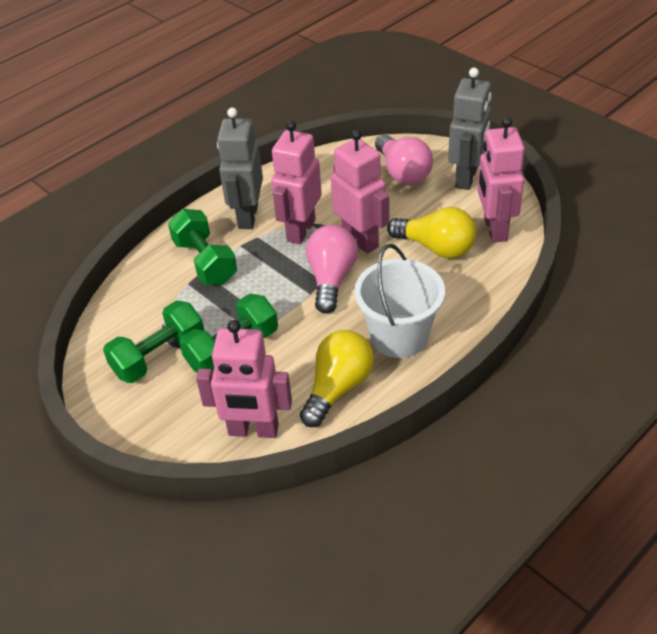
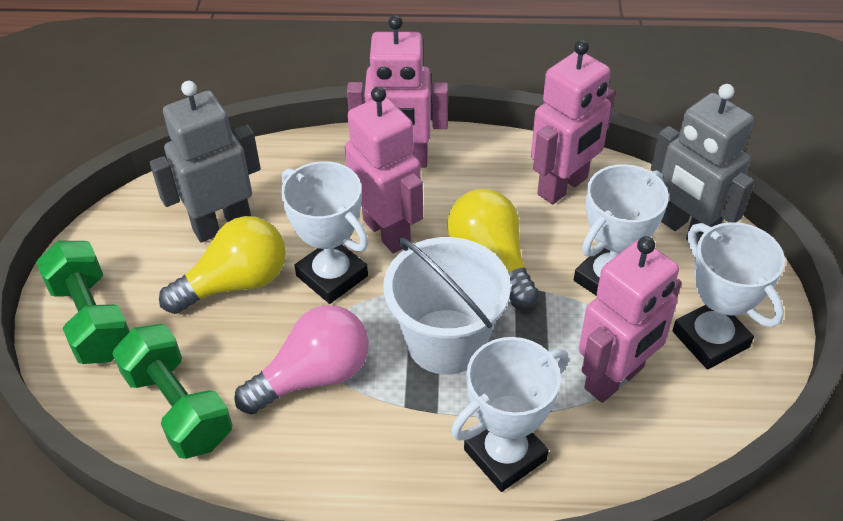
green dumbbell: [103,301,204,383] [168,209,237,285] [179,294,278,373] = 3 -> [36,241,130,364] [112,324,232,459] = 2
pink light bulb: [306,225,358,314] [375,134,433,185] = 2 -> [234,305,369,414] = 1
white trophy: none = 0 -> [281,161,369,304] [451,337,569,492] [574,164,669,296] [672,222,785,369] = 4

